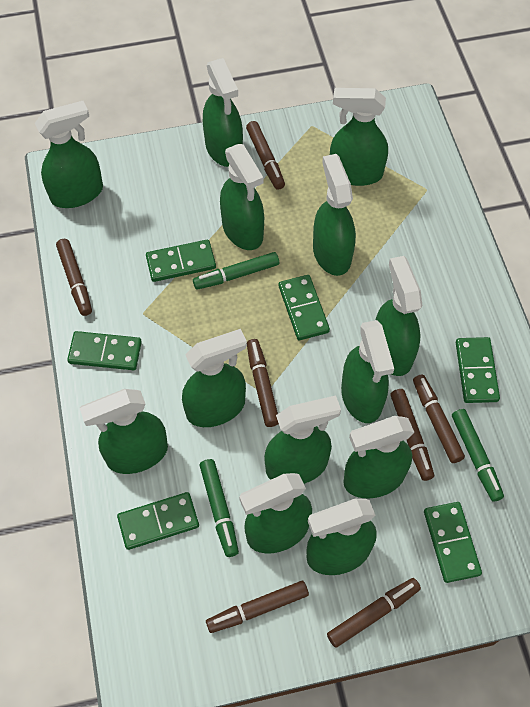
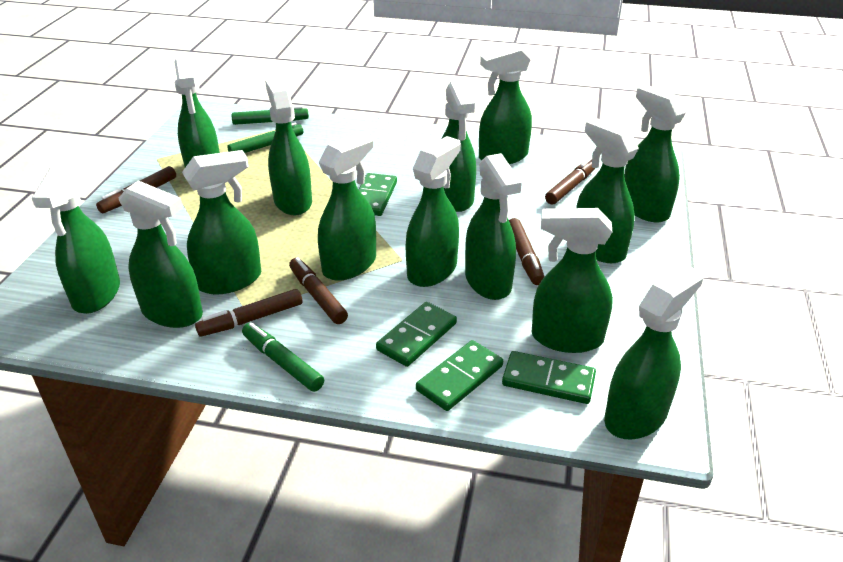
brown marker: [56,239,92,316] [206,581,309,633] [246,121,285,190] [247,339,279,427] [327,578,421,648] [390,389,434,481] [413,374,465,463] = 7 -> [96,166,176,213] [195,289,302,337] [289,257,348,324] [509,218,545,285] [545,157,595,205] = 5
green domino: [67,331,142,370] [117,492,199,550] [146,240,216,282] [279,275,330,340] [424,502,482,583] [456,337,500,403] = 6 -> [359,173,397,216] [376,302,457,367] [416,340,503,411] [502,351,596,404] = 4
green spray bottle: [35,101,103,208] [80,389,168,474] [182,329,247,427] [203,58,243,167] [220,144,264,250] [239,473,312,554] [264,396,341,484] [306,499,377,575] [313,154,356,276] [330,88,388,186] [341,320,394,423] [344,416,414,499] [376,256,423,376] = 13 -> [32,165,120,314] [119,180,203,328] [174,57,220,167] [182,150,261,295] [265,78,312,215] [318,133,376,281] [406,136,461,287] [441,81,476,212] [465,153,522,300] [479,46,532,164] [532,208,613,353] [576,118,639,263] [604,264,703,440] [624,85,686,223] = 14

